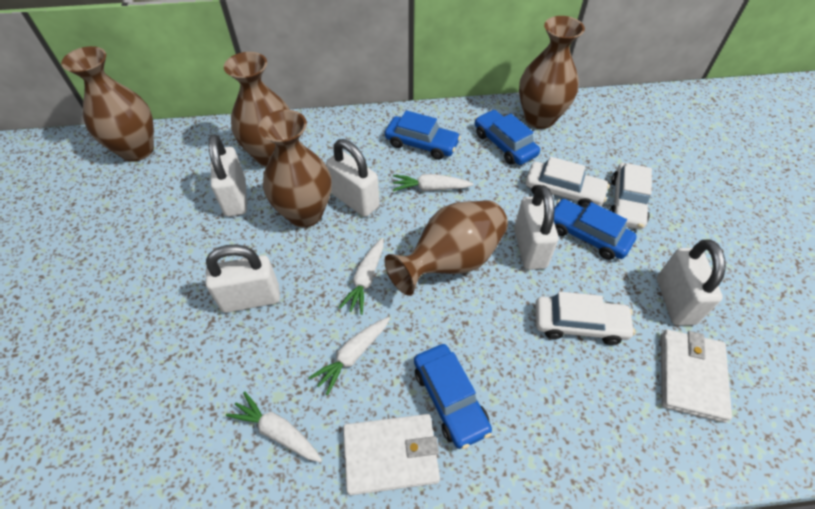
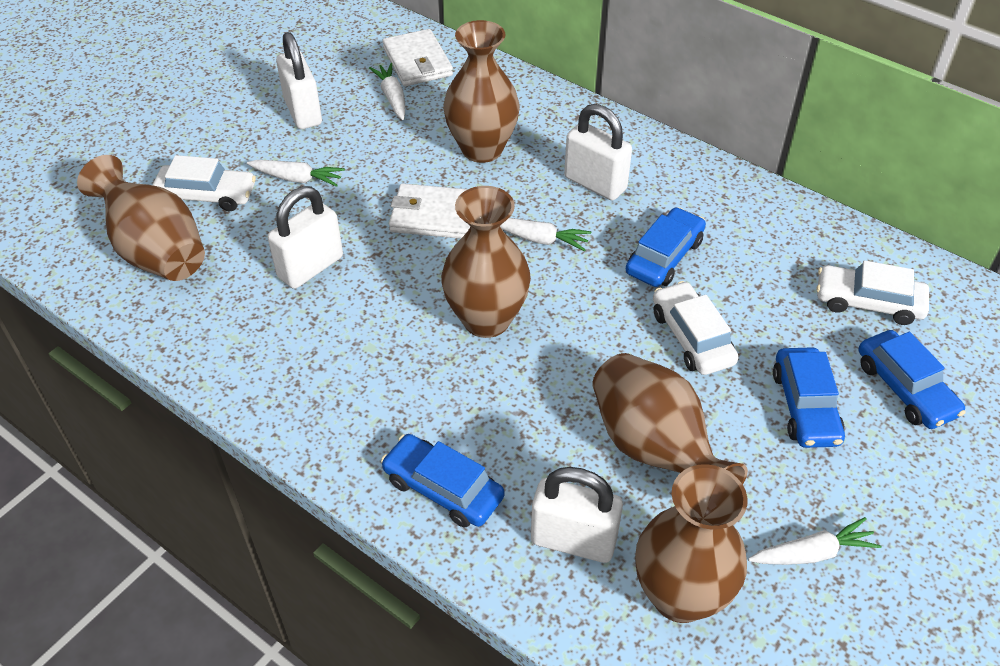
white padlock: [206,245,280,313] [208,134,247,217] [326,139,380,217] [514,185,559,270] [657,239,726,326] = 5 -> [268,186,343,289] [276,32,322,129] [531,467,623,563] [564,104,632,201] = 4

